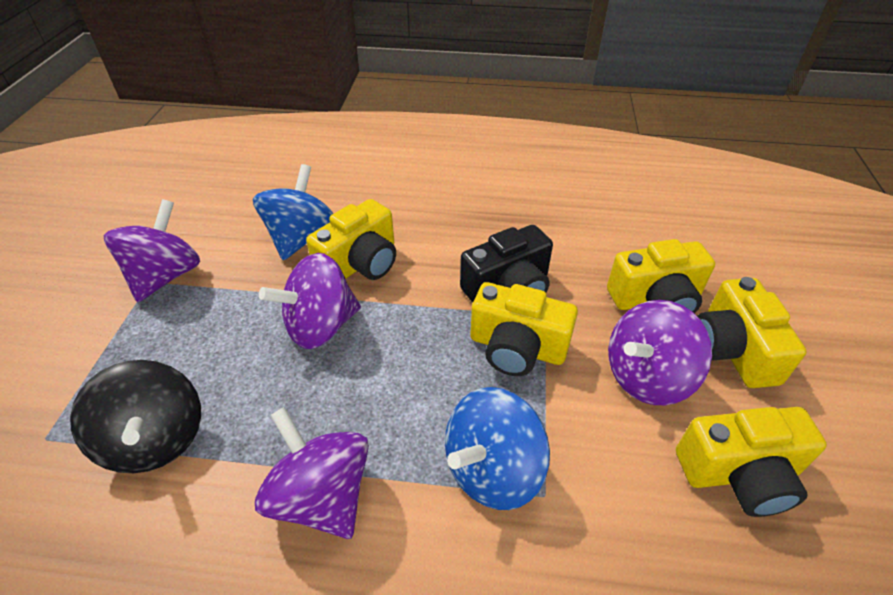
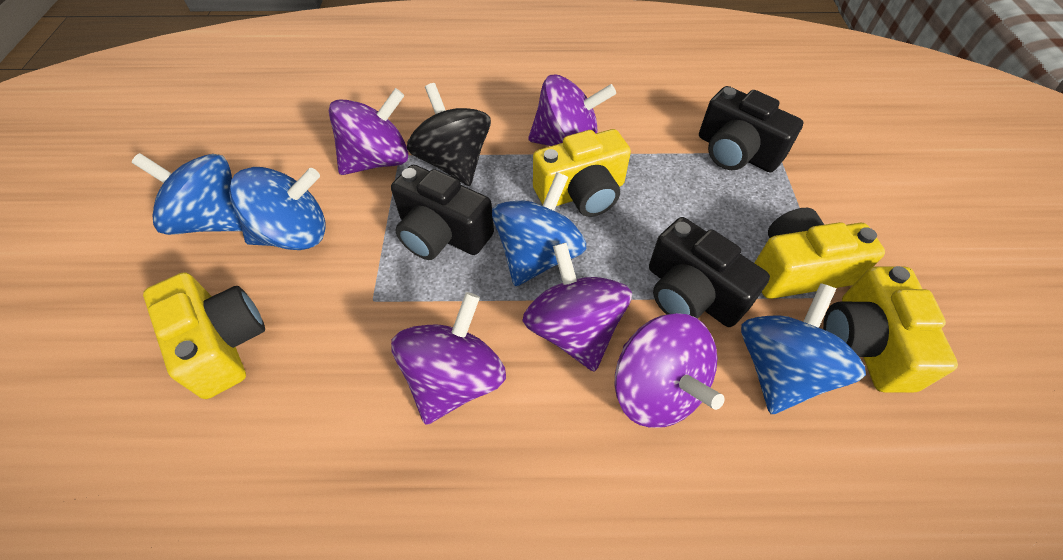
black camera: [460,225,553,303] = 1 -> [391,165,494,260] [649,217,770,327] [699,86,804,172] = 3
blue spinning top: [253,164,334,260] [445,387,550,510] = 2 -> [132,153,242,235] [229,167,326,250] [492,172,586,286] [741,283,866,414] = 4
purple spinning top: [104,199,200,302] [255,407,369,539] [259,253,361,349] [608,300,712,405] = 4 -> [329,88,409,175] [391,292,506,425] [522,243,632,372] [528,74,616,146] [614,313,725,428] = 5
yellow camera: [306,199,396,280] [470,282,578,376] [607,239,715,314] [676,407,827,517] [697,277,807,388] = 5 -> [143,272,265,399] [533,129,631,217] [754,208,885,299] [823,266,958,393] = 4

